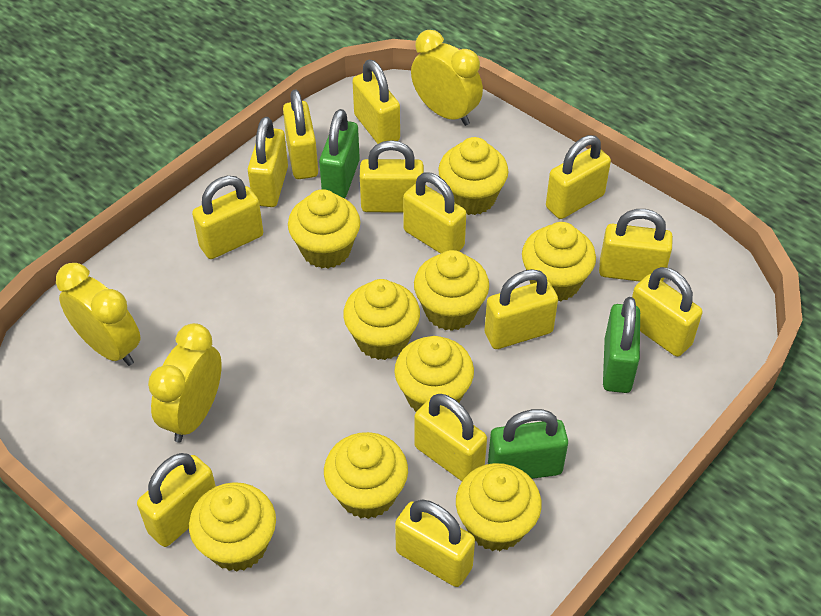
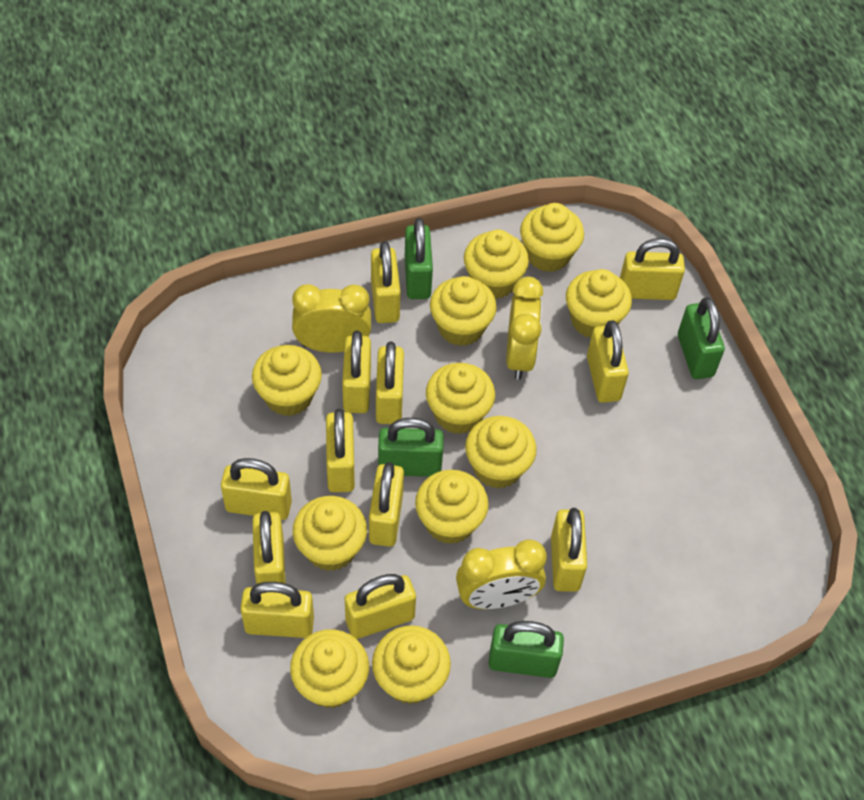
green padlock: [319,109,360,198] [488,409,568,479] [603,297,640,393] = 3 -> [378,418,444,477] [405,218,433,299] [489,621,564,678] [678,297,725,379] = 4
yellow cupcake: [189,482,276,572] [288,189,360,268] [324,432,408,519] [343,279,420,360] [394,336,474,412] [414,250,489,331] [438,137,508,215] [456,463,542,551] [522,222,596,301] = 9 -> [252,345,322,416] [290,629,369,708] [293,496,367,571] [372,625,451,704] [415,470,489,544] [426,363,495,434] [430,276,497,346] [464,230,529,299] [465,416,537,489] [520,203,584,272] [566,269,632,338] = 11
yellow padlock: [137,453,216,547] [192,176,263,259] [248,117,288,207] [283,90,318,179] [353,60,400,144] [360,140,424,212] [395,499,475,587] [403,173,466,254] [414,394,487,481] [485,269,558,349] [546,135,611,219] [599,209,673,282] [632,267,702,357] = 13 -> [221,458,292,520] [240,582,314,638] [252,511,286,584] [326,409,355,492] [342,331,371,413] [345,574,416,639] [369,462,404,547] [371,241,401,323] [376,342,404,424] [551,508,587,592] [587,320,629,403] [620,238,685,300] = 12

